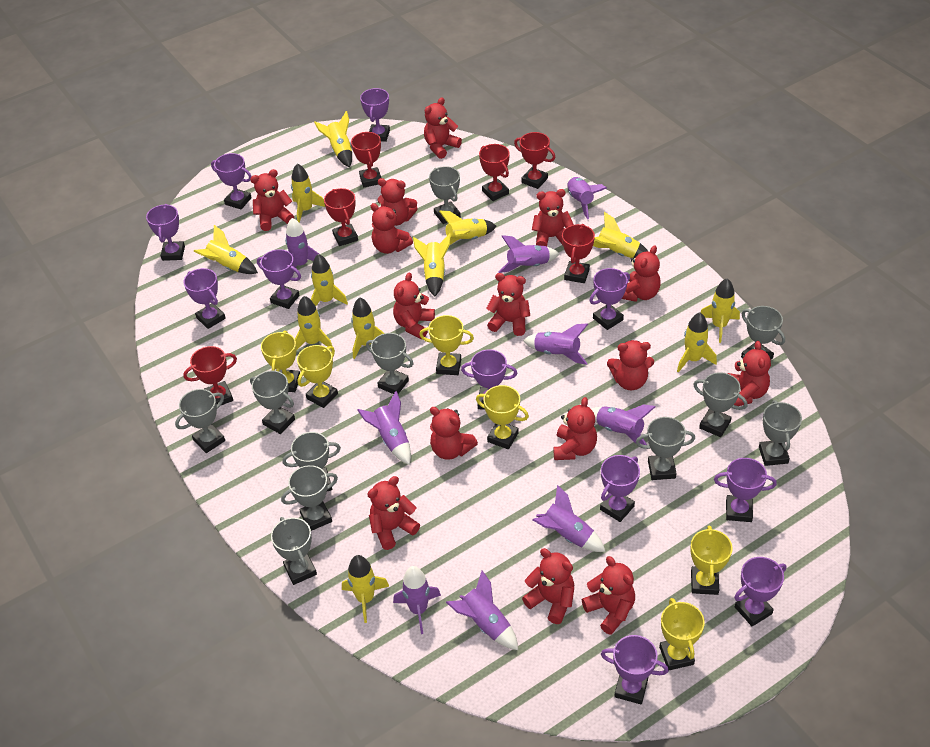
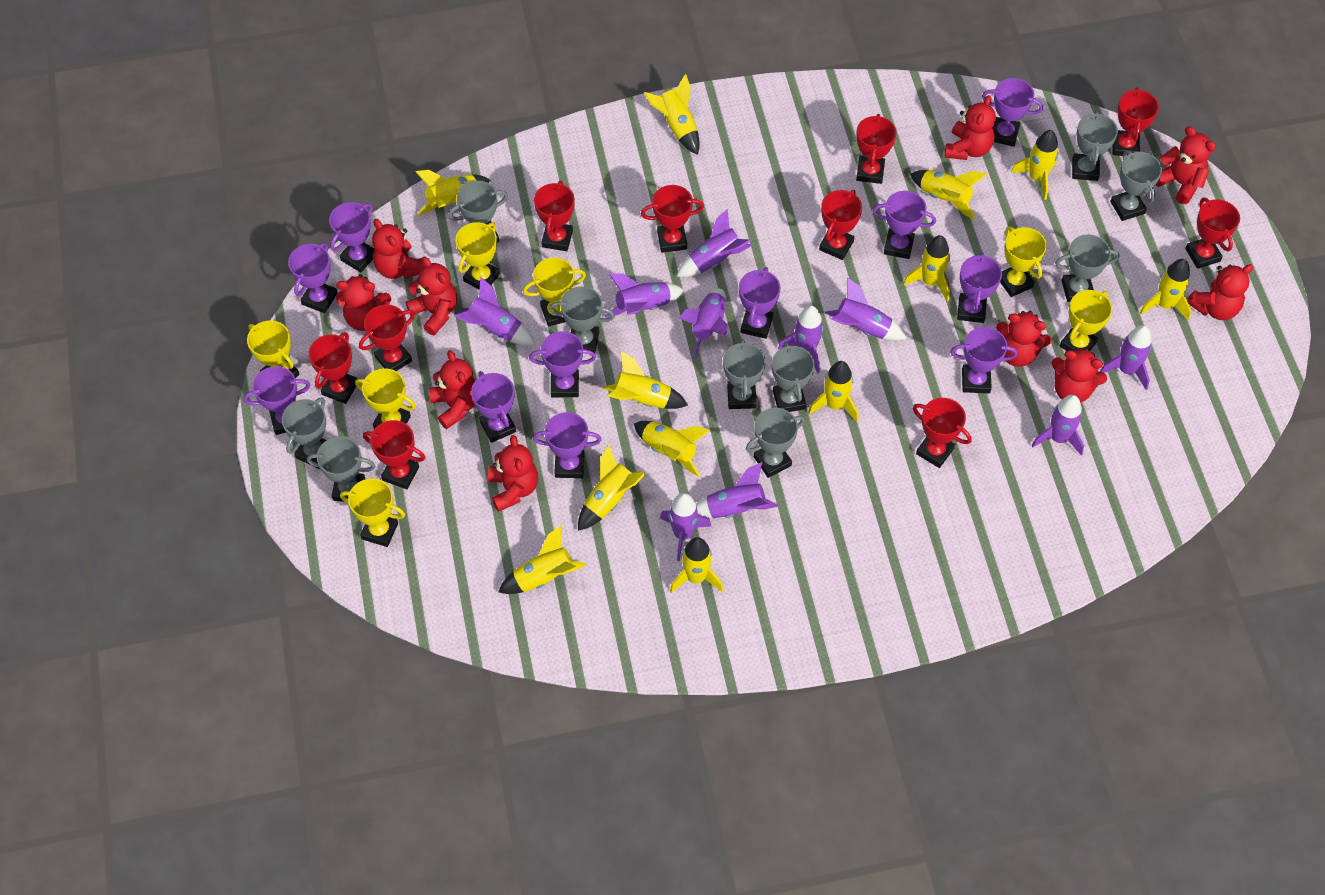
grey trophy: [175,389,225,453] [250,371,295,434] [271,517,317,585] [281,465,338,531] [282,432,341,491] [366,333,414,394] [429,166,461,224] [636,417,695,480] [693,372,747,437] [741,306,785,359] [759,400,802,466] = 11 -> [282,397,327,469] [307,436,375,502] [448,181,508,242] [549,286,615,353] [723,338,766,409] [746,408,805,478] [772,342,815,412] [1055,235,1119,302] [1072,111,1118,181] [1110,150,1162,221] = 10
purple rocket: [285,218,319,276] [358,391,411,465] [393,566,441,634] [446,570,518,650] [498,235,560,273] [523,323,588,365] [533,485,606,552] [567,177,607,219] [591,405,655,445] = 9 -> [455,277,535,345] [605,273,684,318] [660,493,711,561] [677,209,751,277] [679,289,728,357] [696,462,778,518] [778,306,824,373] [825,278,907,341] [1031,395,1084,456] [1100,325,1152,390] = 10
red teddy bear: [250,169,294,231] [368,476,420,550] [371,203,413,254] [377,178,418,226] [393,273,435,339] [424,97,462,159] [430,407,478,460] [486,273,530,336] [522,548,574,624] [532,189,574,246] [553,397,597,460] [582,556,635,635] [607,340,654,390] [622,245,661,302] [728,341,771,406] = 15 -> [336,274,391,331] [372,219,424,279] [406,257,457,335] [428,350,476,429] [488,435,538,512] [945,95,996,160] [996,311,1051,367] [1051,348,1107,403] [1156,126,1216,204] [1187,264,1253,320] = 10
red trophy: [183,346,237,405] [324,188,358,246] [351,132,381,187] [479,144,509,201] [514,132,555,189] [562,224,595,283] = 6 -> [308,332,357,404] [359,304,415,371] [363,420,425,489] [534,181,575,251] [641,185,704,253] [819,190,862,260] [856,114,897,184] [913,398,972,468] [1112,88,1159,156] [1185,198,1240,269] = 10
yellow trophy: [261,331,300,392] [297,345,338,408] [419,315,474,375] [476,385,529,449] [659,598,705,670] [690,526,733,595] = 6 -> [247,321,300,378] [340,478,405,547] [355,368,416,429] [455,222,500,290] [523,258,586,327] [1000,226,1047,297] [1060,290,1112,351] = 7

